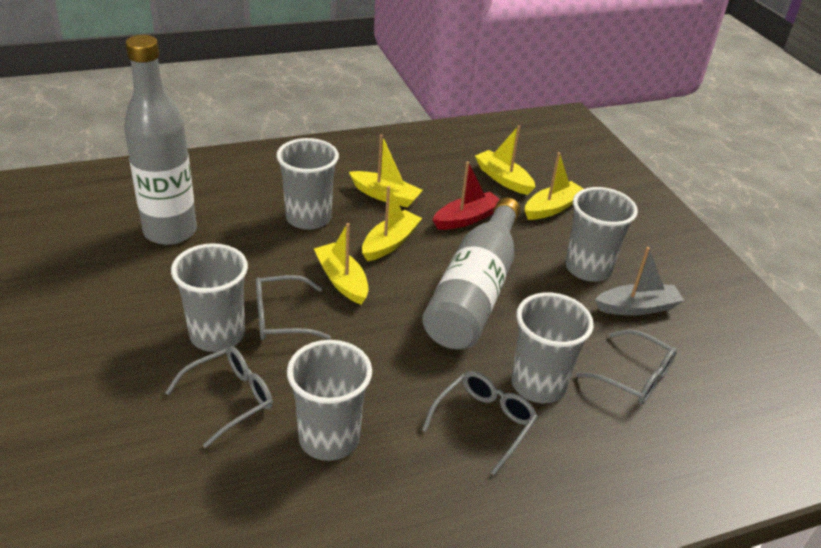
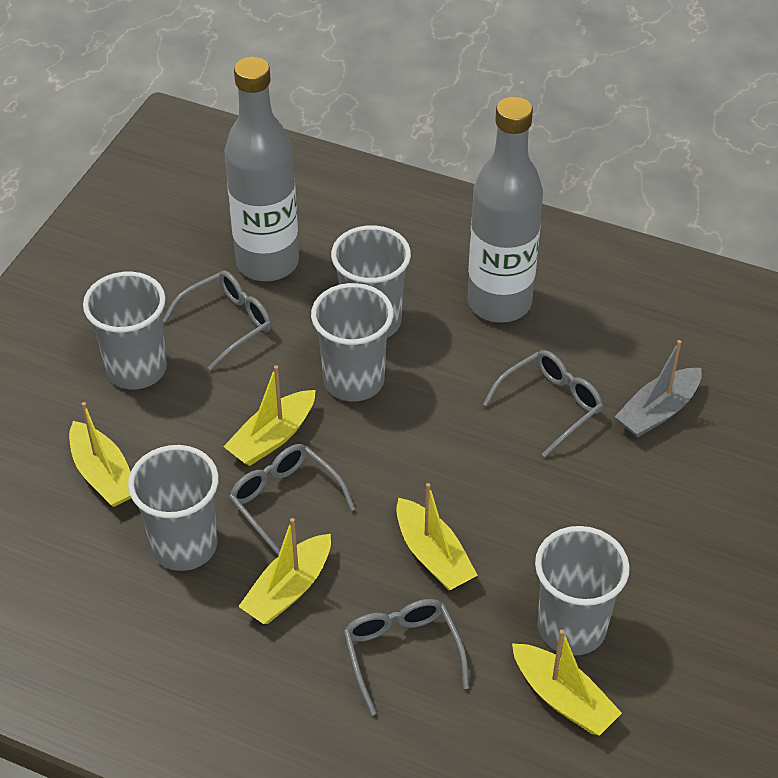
red boat: [433,162,500,230] = 1 -> none = 0

